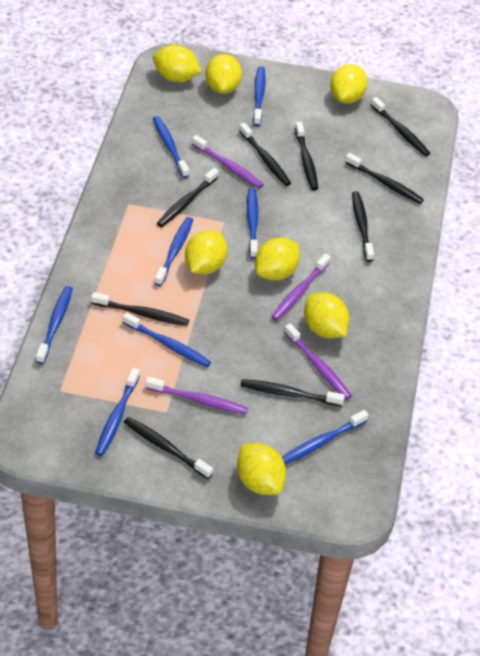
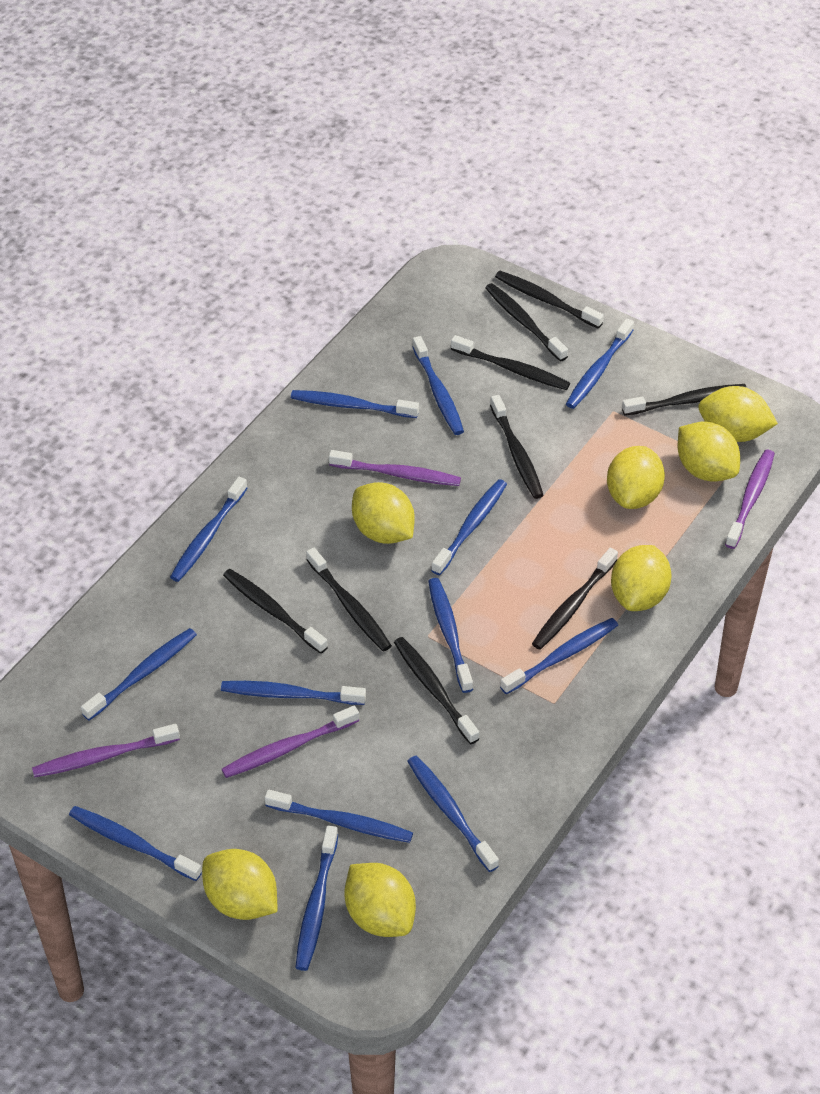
blue toothbrush: [36,286,73,364] [95,368,140,456] [123,312,211,367] [153,116,189,178] [155,217,193,286] [247,188,258,259] [253,66,266,126] [282,410,369,465] = 8 -> [69,806,202,881] [81,628,197,720] [170,477,247,582] [221,681,366,705] [265,790,413,843] [291,390,419,418] [295,826,338,971] [407,756,499,872] [412,336,464,435] [428,578,473,693] [431,479,507,575] [500,618,618,694] [566,318,634,409] = 13

